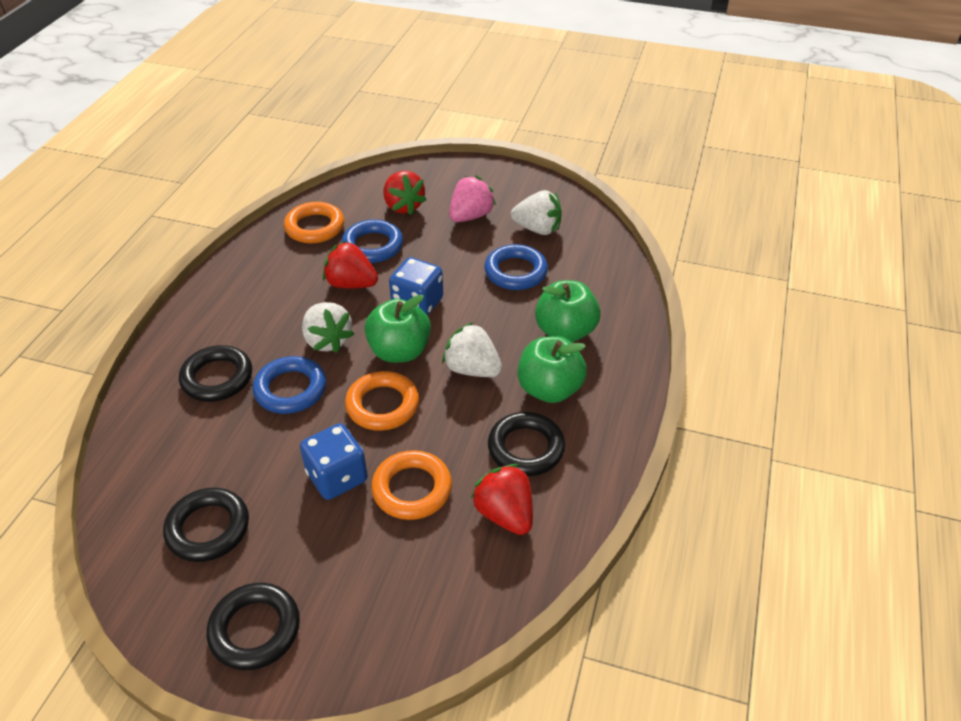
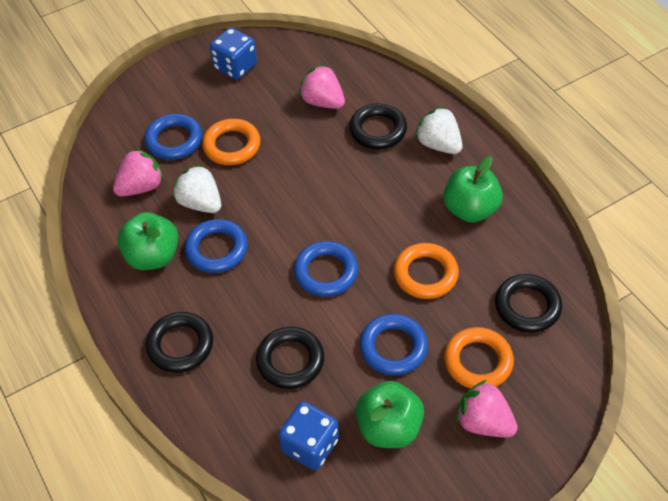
blue ring: [253,356,326,414] [341,219,403,263] [484,244,548,290] = 3 -> [144,114,202,160] [184,219,248,273] [294,241,358,297] [359,314,428,376] = 4
pink strawberry: [449,176,496,222] = 1 -> [113,148,164,197] [298,64,345,109] [456,380,518,437] = 3
red strawberry: [323,241,378,288] [383,171,427,215] [471,464,533,535] = 3 -> none = 0
white strawberry: [302,302,354,353] [442,322,502,377] [511,190,562,235] = 3 -> [173,164,221,213] [415,106,463,154] = 2

